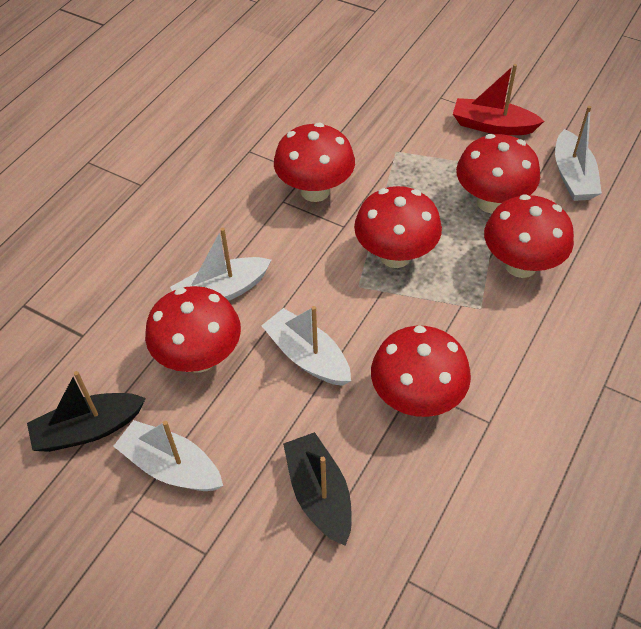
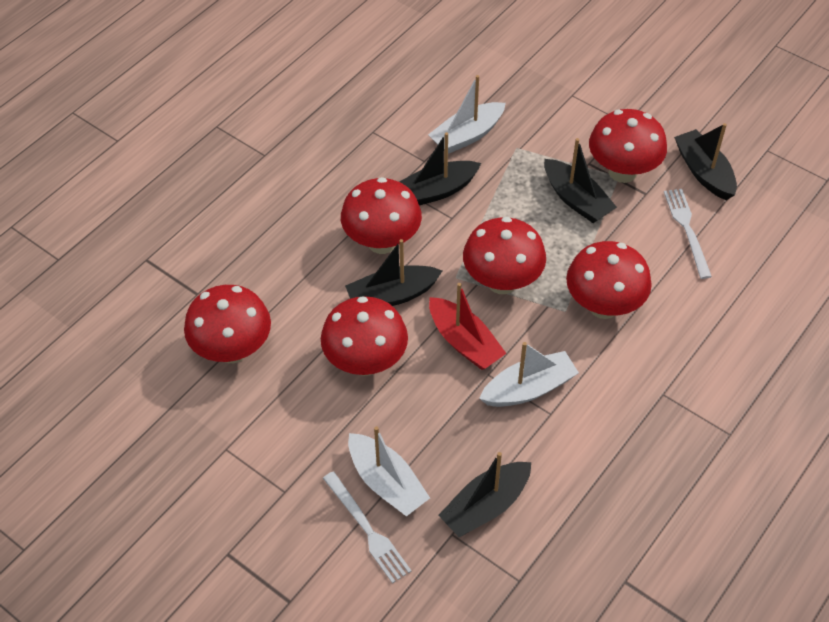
black boat: [27,371,146,452] [283,432,352,546] = 2 -> [345,239,442,306] [399,132,481,205] [438,452,531,537] [544,138,617,223] [674,123,737,200] = 5
white boat: [113,420,223,491] [170,228,271,301] [261,306,351,386] [555,106,602,201] = 4 -> [348,426,430,516] [428,75,506,154] [479,342,579,407] = 3
white fork: none = 0 -> [323,471,411,584] [664,189,712,279] = 2

